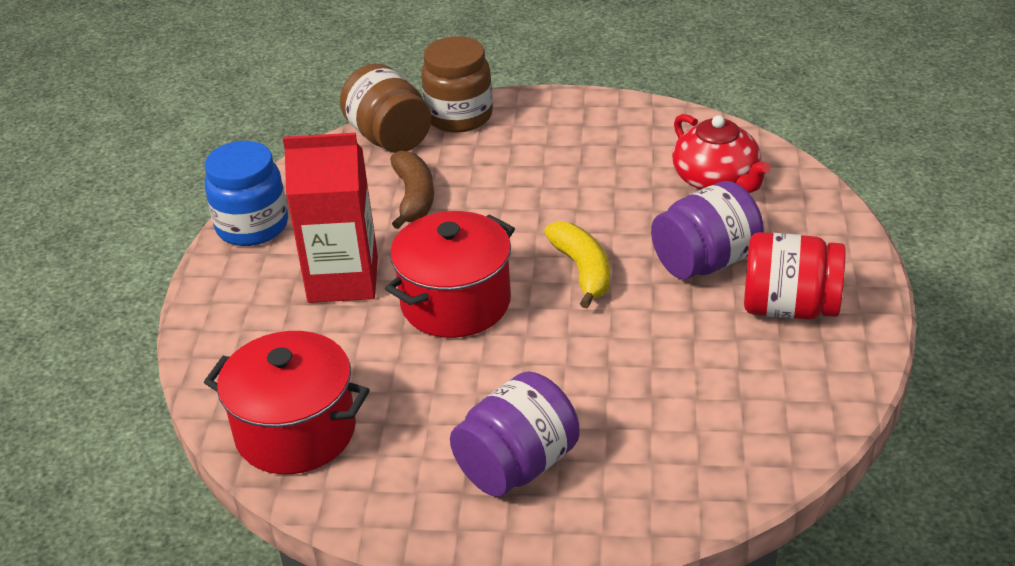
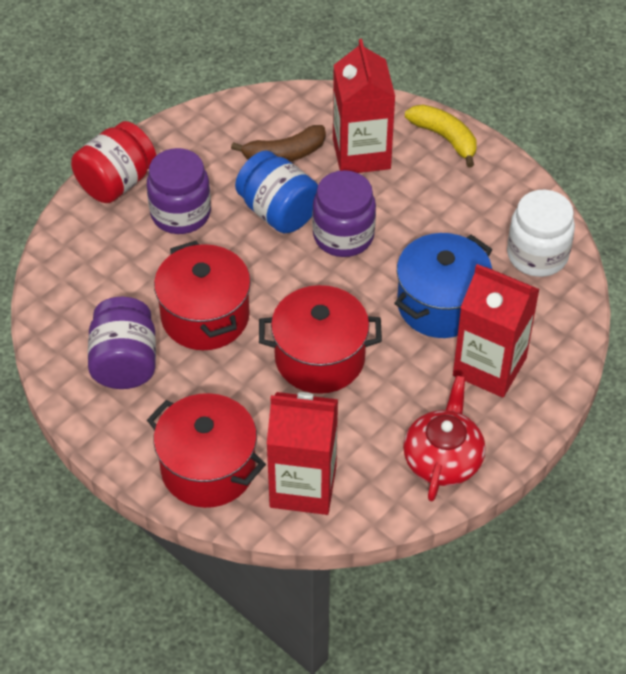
blue pot: none = 0 -> [394,233,493,338] = 1
brown jar: [340,64,432,153] [421,36,493,133] = 2 -> none = 0
purple jar: [450,372,580,497] [651,181,764,279] = 2 -> [88,297,156,389] [147,148,211,234] [312,170,376,257] = 3
red carton: [283,133,378,303] = 1 -> [267,392,338,515] [333,39,395,173] [453,264,540,398] = 3
red pot: [204,331,370,474] [385,211,515,338] = 2 -> [147,393,266,508] [154,241,251,350] [259,285,382,394] = 3
white jar: none = 0 -> [507,190,575,277] = 1

